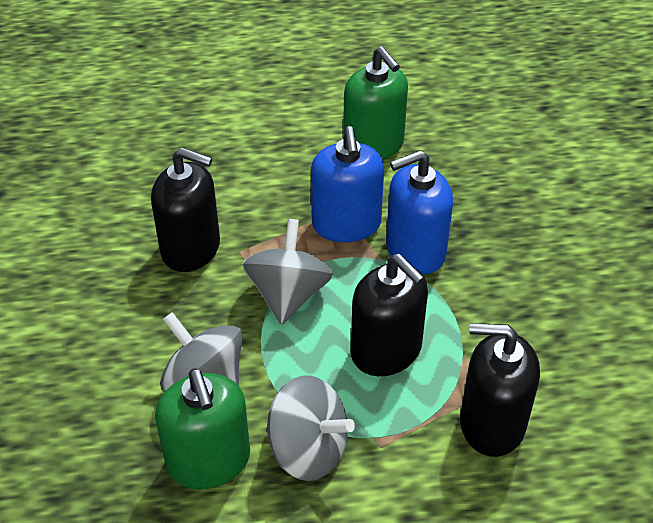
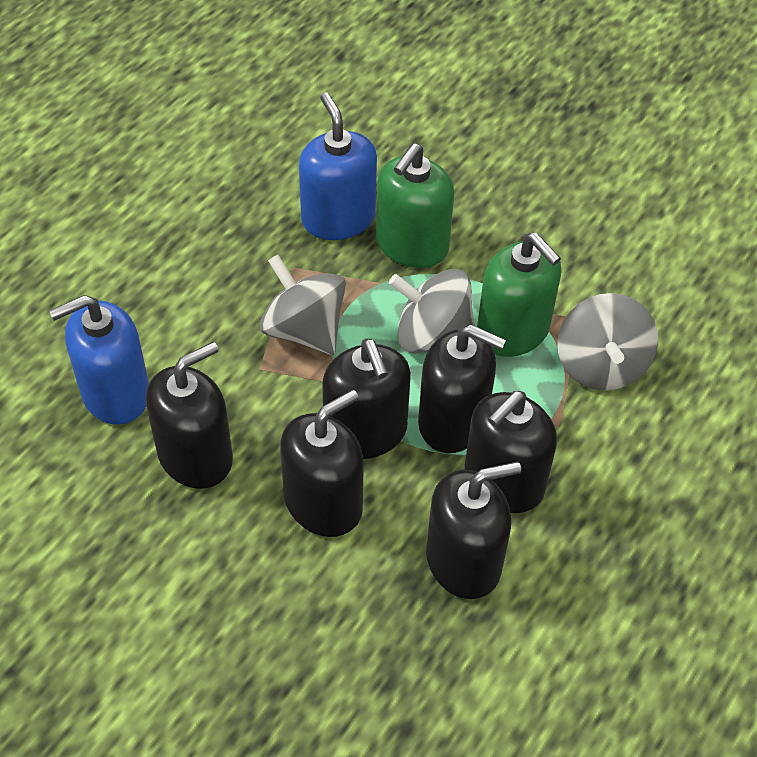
black soap dispenser: [151,148,220,272] [351,254,428,376] [460,323,540,457] = 3 -> [146,342,233,489] [280,390,364,537] [322,339,411,459] [418,325,506,453] [426,461,521,599] [465,391,557,513] = 6

